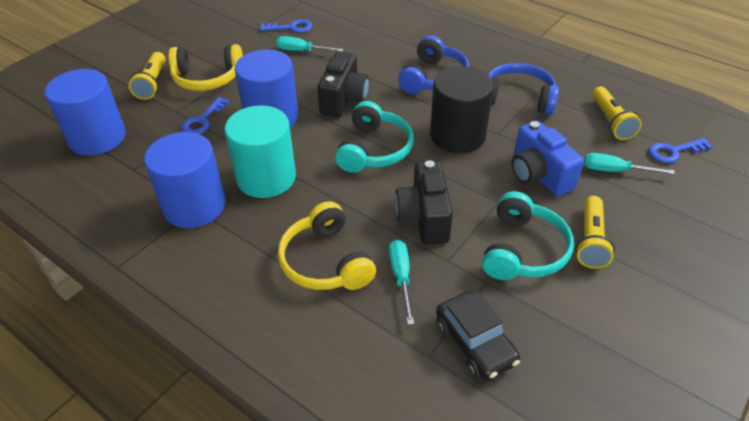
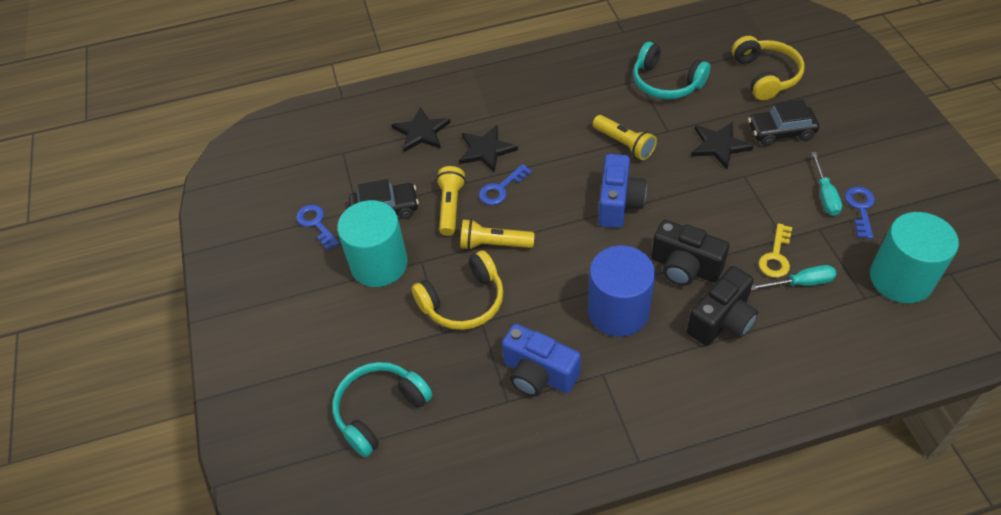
black car: [436,292,520,380] = 1 -> [349,179,419,219] [748,100,819,146] = 2
black cylinder: [430,66,494,153] = 1 -> none = 0
black star: none = 0 -> [391,107,451,152] [459,125,518,173] [691,122,754,169] = 3
blue camera: [511,121,584,196] = 1 -> [502,324,581,397] [598,154,647,228] = 2
blue cylinder: [45,69,126,156] [144,132,226,228] [235,49,298,127] = 3 -> [588,246,655,337] = 1
blue headphones: [398,35,470,94] [488,63,559,115] = 2 -> none = 0
turquoise cylinder: [225,105,296,198] = 1 -> [337,200,408,287] [870,212,959,303] = 2
turquoise screwdriver: [276,36,343,52] [389,240,414,325] [584,153,675,174] = 3 -> [751,265,836,291] [811,152,842,216] = 2
yellow key: none = 0 -> [759,223,792,278] = 1

